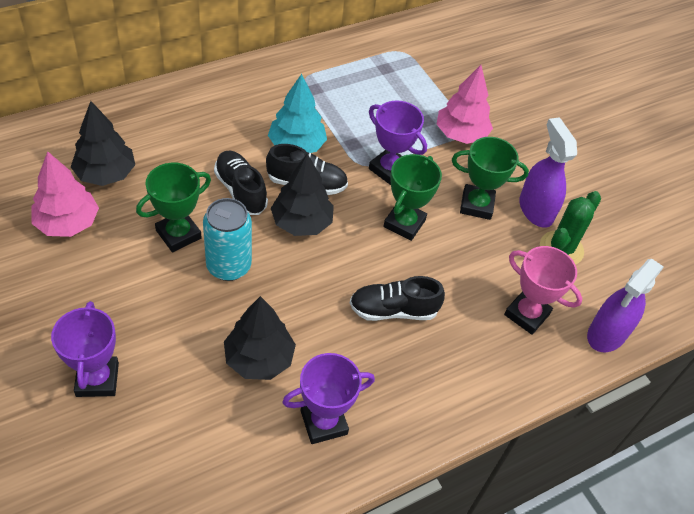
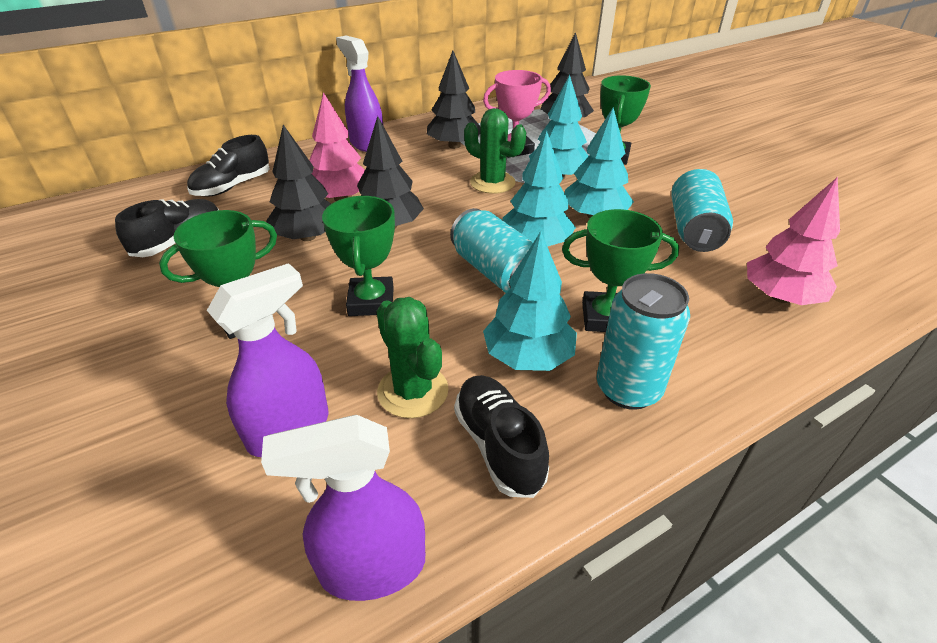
black tree: [71,101,135,186] [224,296,296,380] [271,153,334,236] = 3 -> [266,125,331,241] [357,116,424,229] [427,51,481,149] [540,32,594,117] = 4
green cactus: [540,191,601,265] = 1 -> [376,297,449,418] [464,108,526,194] = 2
green trophy: [136,163,211,252] [383,154,442,241] [452,137,529,220] = 3 -> [159,210,277,339] [322,196,395,316] [562,209,679,332] [600,75,651,165] = 4
purple spray bottle: [519,117,577,228] [587,259,664,352] = 2 -> [207,263,329,457] [261,415,425,601] [336,36,383,152] = 3
purple trophy: [51,301,119,397] [282,353,375,444] [369,100,427,185] = 3 -> none = 0
turquoise can: [203,198,252,281] = 1 -> [450,208,533,293] [597,273,690,410] [671,169,733,252] = 3
turquoise tree: [268,74,327,153] = 1 -> [483,231,577,371] [503,131,576,247] [529,75,589,179] [565,108,634,219] = 4

